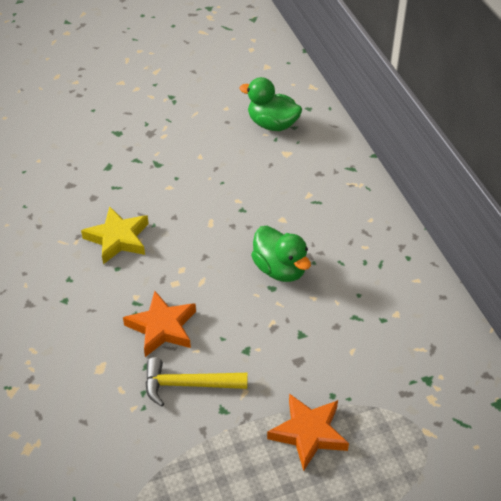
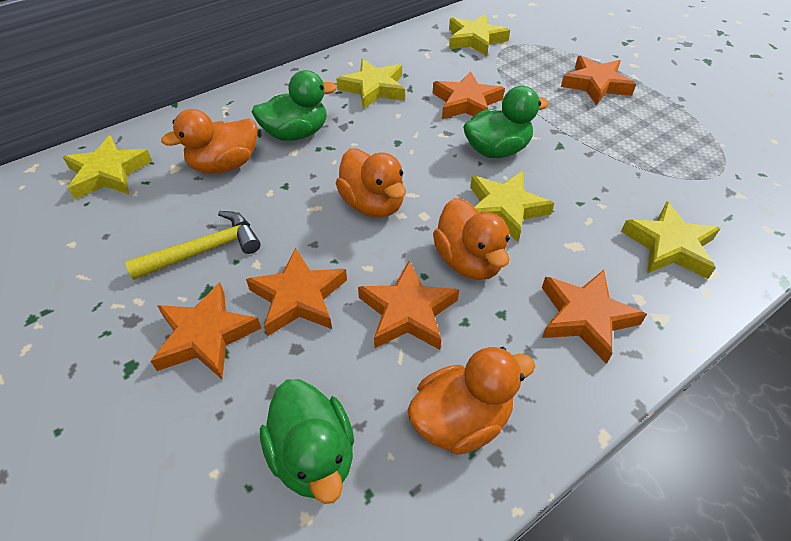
green duck: [239,77,302,131] [251,226,311,282] = 2 -> [252,70,337,141] [260,379,354,504] [463,86,549,158] = 3
orange duck: none = 0 -> [161,109,257,174] [335,148,406,218] [407,347,535,455] [433,198,510,280] = 4
orange star: [123,291,196,357] [267,393,349,471] = 2 -> [151,282,261,379] [246,248,347,336] [358,261,459,350] [433,71,505,119] [542,270,647,364] [561,55,636,105] = 6
yellow star: [81,206,149,264] = 1 -> [63,135,152,199] [336,59,405,109] [449,14,510,57] [470,171,554,242] [621,202,721,279] = 5

